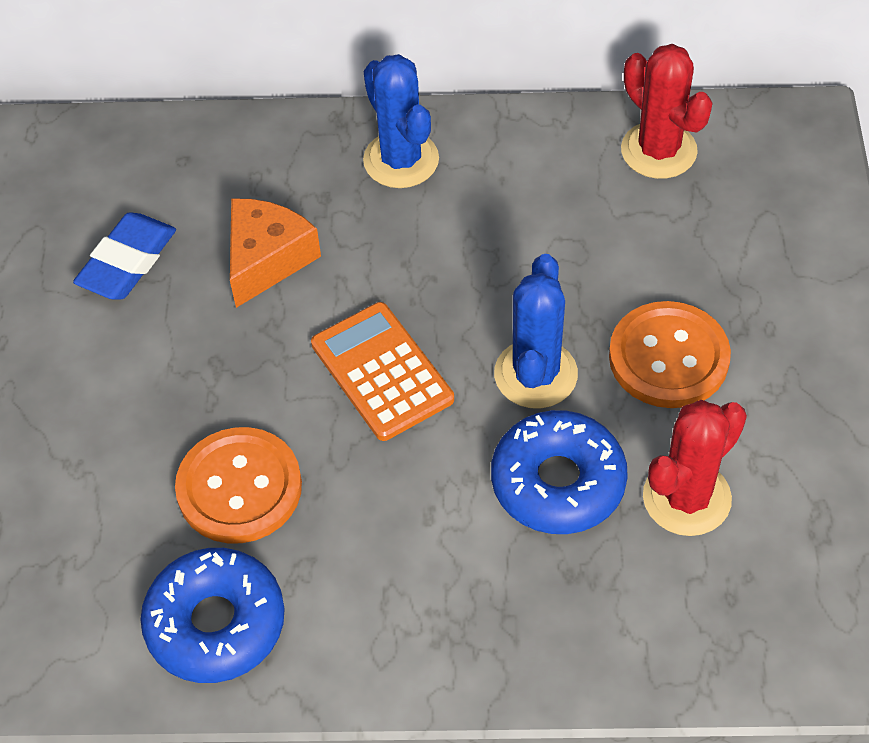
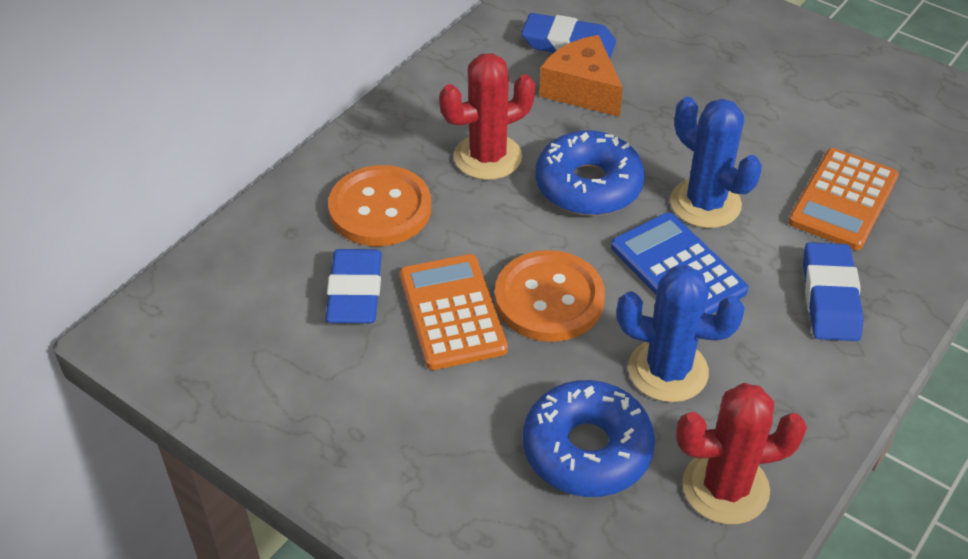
blue calculator: none = 0 -> [611,213,749,314] = 1
blue eraser: [73,212,176,300] = 1 -> [325,249,382,323] [521,13,616,59] [803,242,864,341] = 3
orange calculator: [311,302,454,441] = 1 -> [400,254,508,370] [788,148,899,250] = 2

